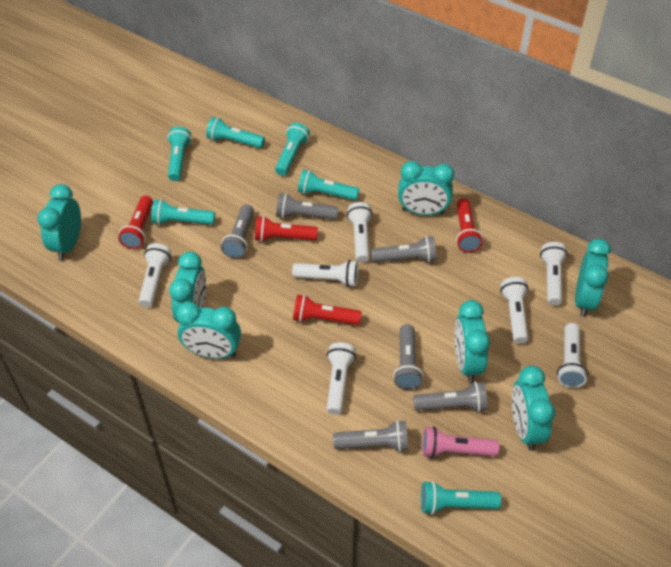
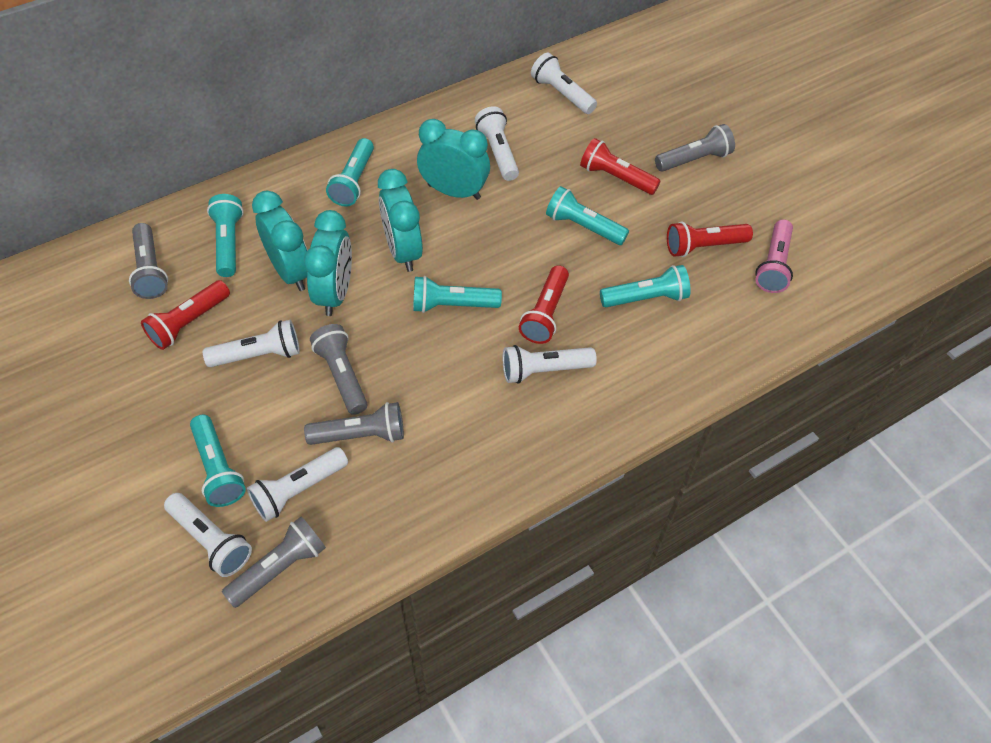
grey flashlight: [221,204,254,258] [276,193,338,220] [333,420,408,452] [371,236,436,263] [393,324,423,390] [413,382,487,412] = 6 -> [129,223,168,299] [222,516,326,608] [304,402,404,445] [310,324,368,415] [655,124,735,172] = 5
turquoise clock: [37,184,81,260] [169,252,206,323] [176,302,241,359] [398,161,454,215] [455,300,490,382] [512,366,555,451] [575,239,611,317] = 7 -> [252,191,308,291] [304,210,352,316] [378,169,423,272] [417,119,490,200] = 4
white flashlight: [139,243,171,307] [292,260,358,287] [327,343,356,415] [347,202,373,263] [500,277,529,344] [540,242,568,306] [557,323,588,388] = 7 -> [164,493,252,577] [203,320,300,367] [247,447,348,522] [475,106,519,181] [503,345,597,384] [531,53,597,114] = 6

